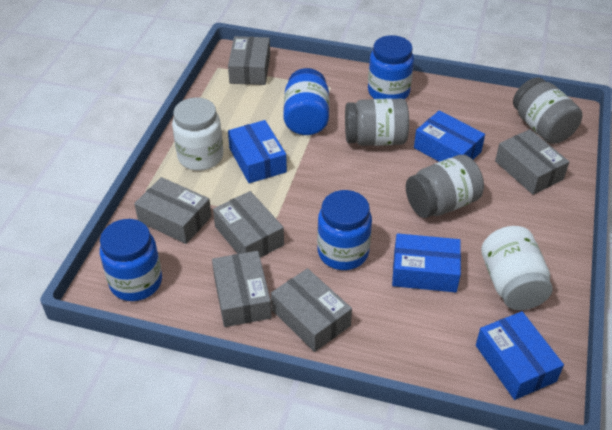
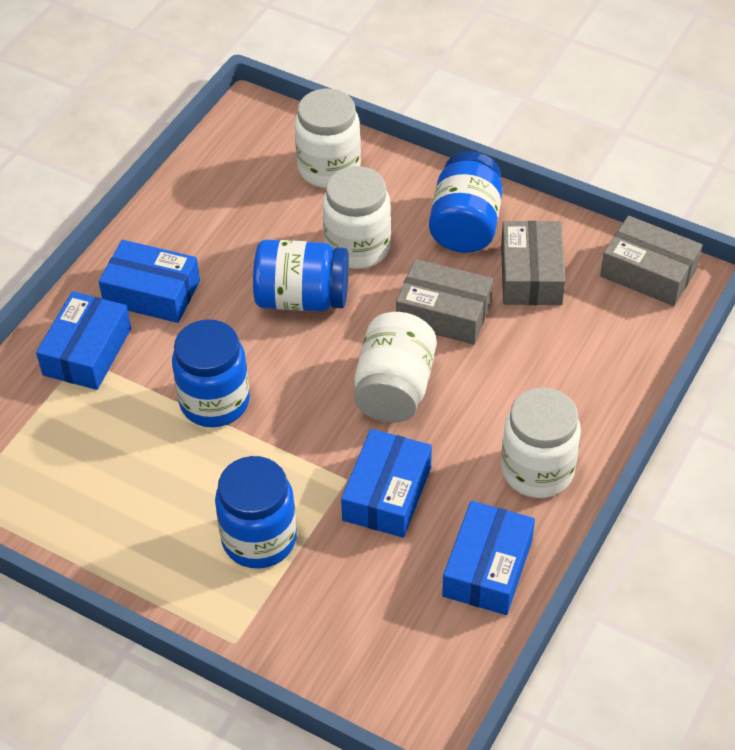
grey box: [134,177,212,244] [212,251,272,327] [213,191,284,258] [228,36,270,85] [271,268,352,352] [495,129,569,195] = 6 -> [396,259,493,345] [501,221,565,305] [600,216,702,306] = 3
grey jar: [345,98,409,146] [406,155,484,218] [513,77,582,144] = 3 -> none = 0
white jar: [172,97,223,171] [481,226,553,310] = 2 -> [295,89,361,188] [323,166,391,269] [354,312,437,423] [501,387,581,498] = 4

